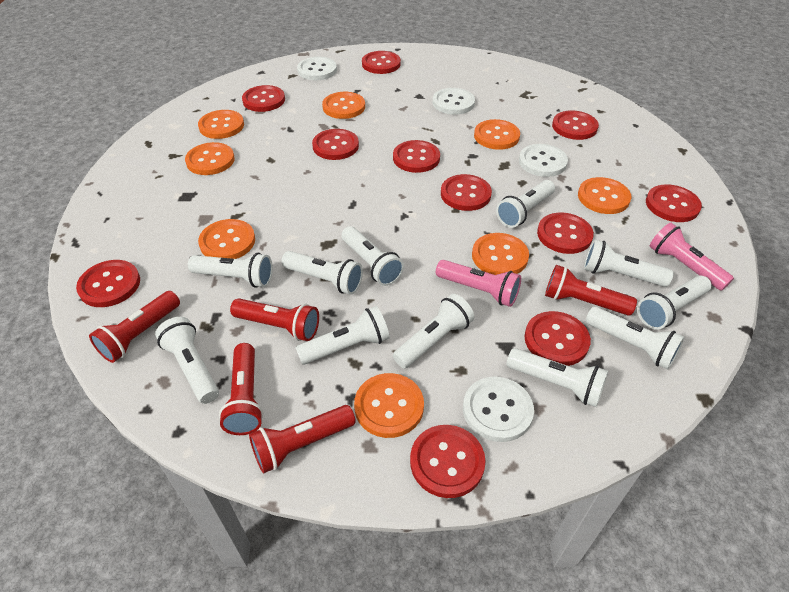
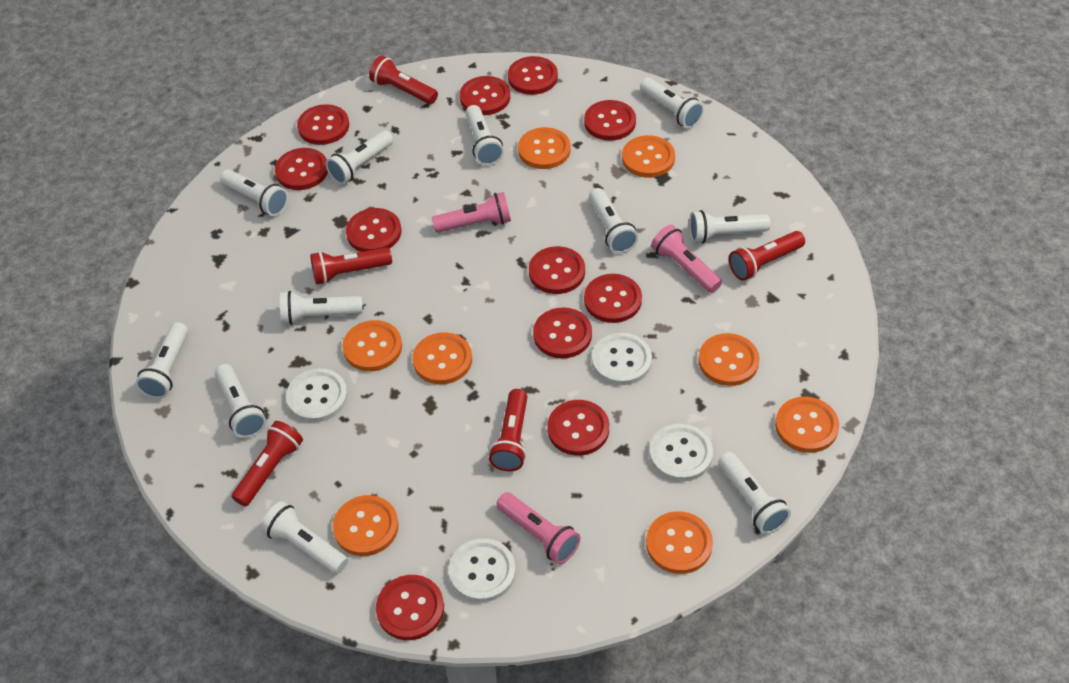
pink flashlight: [436,260,521,307] [649,223,734,291] = 2 -> [432,192,511,233] [496,492,580,564] [651,225,722,293] = 3

